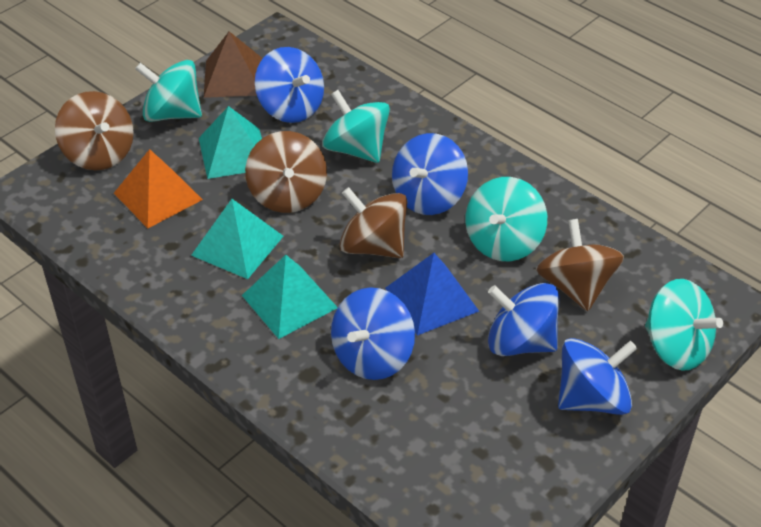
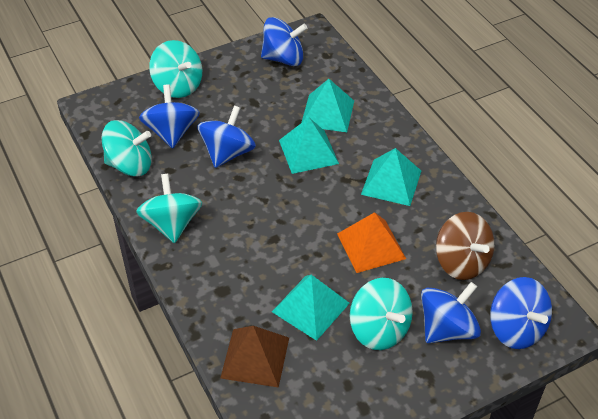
blue pyramid: [385,253,479,336] = 1 -> none = 0
brown spinning top: [55,91,134,170] [245,131,327,213] [339,187,407,258] [536,219,624,311] = 4 -> [436,212,494,280] = 1
turquoise pyramid: [191,199,284,279] [199,106,262,179] [242,255,338,339] = 3 -> [272,275,350,341] [279,118,339,174] [301,79,354,132] [361,148,421,206] = 4

